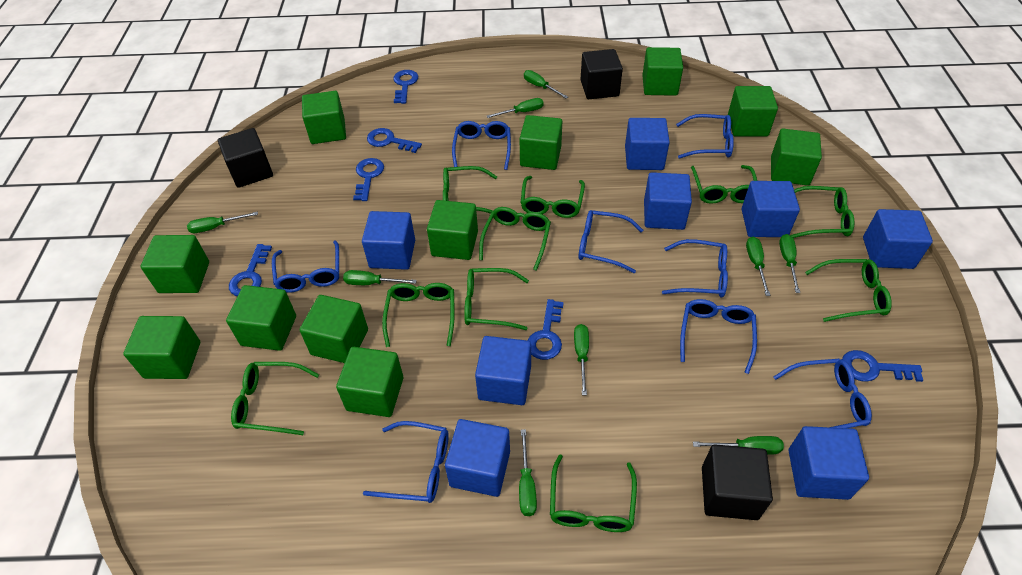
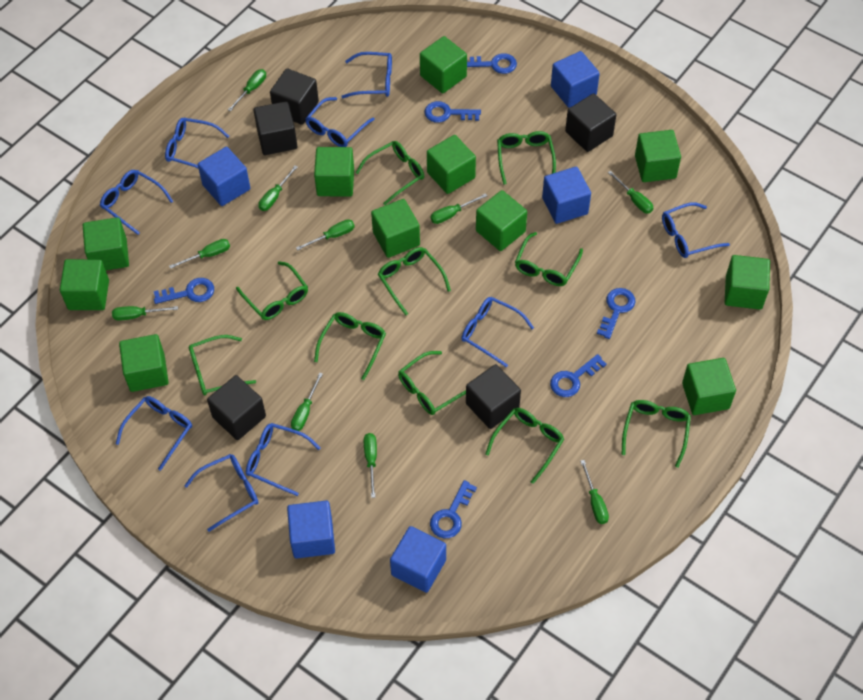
black cube: [218,128,273,188] [580,49,623,99] [702,444,773,520] = 3 -> [207,375,266,440] [253,101,297,155] [270,68,319,125] [466,364,521,429] [565,93,616,152] = 5
blue cube: [362,211,415,270] [445,419,510,497] [475,336,531,405] [625,118,670,170] [644,172,692,230] [742,181,800,237] [789,426,869,500] [863,209,933,269] = 8 -> [198,147,250,206] [287,501,335,559] [390,526,446,593] [542,167,591,224] [551,51,600,108] = 5
blue glasses: [272,240,339,293] [363,421,449,503] [452,121,511,170] [579,210,643,273] [662,239,728,298] [676,114,734,159] [680,299,757,374] [774,359,872,428] = 8 -> [100,170,173,235] [116,396,192,471] [165,118,229,168] [184,454,259,532] [246,423,321,496] [305,97,375,147] [341,52,392,98] [461,297,534,367] [662,202,730,258] = 9
green screwdriver: [187,212,258,233] [343,270,417,285] [487,98,544,118] [519,429,537,516] [524,70,568,99] [574,324,589,395] [693,436,784,455] [746,237,770,296] [779,234,800,293] = 9 -> [112,306,178,321] [169,239,230,269] [228,69,266,112] [258,165,298,211] [291,372,323,431] [296,219,355,251] [364,433,377,498] [431,193,487,224] [580,460,609,524] [608,171,653,214] = 10

